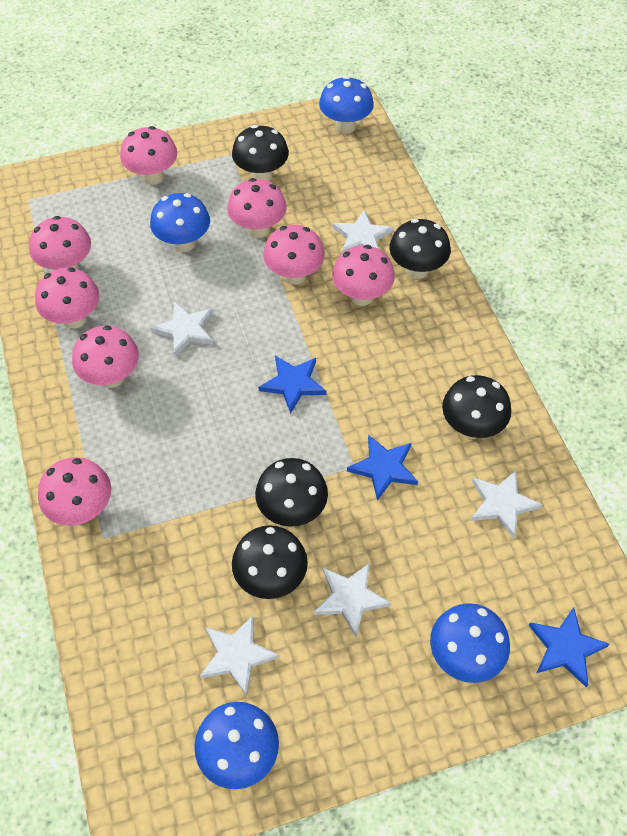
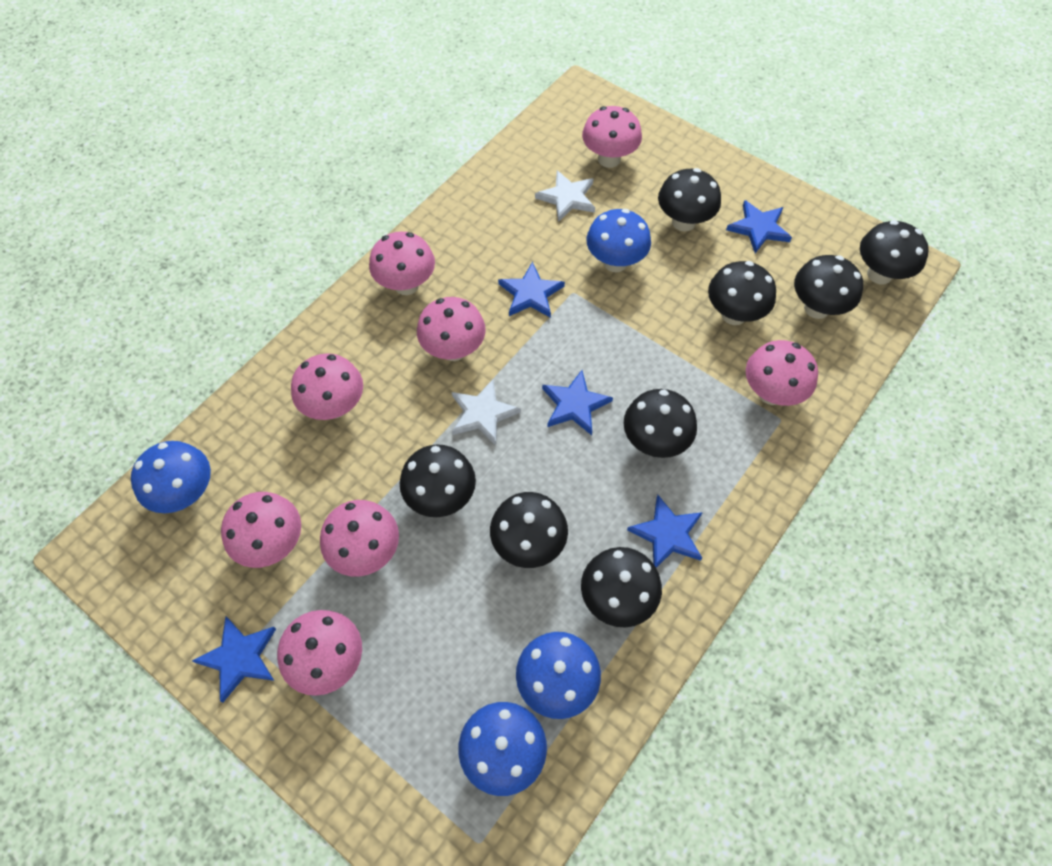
black mushroom: [232,125,289,181] [232,525,308,599] [255,458,328,527] [389,219,451,279] [442,375,511,439] = 5 -> [400,444,476,517] [490,492,568,568] [581,547,662,628] [624,389,697,458] [658,168,721,231] [708,261,776,325] [794,255,863,319] [860,220,929,284] = 8
blue star: [259,356,326,414] [347,435,418,501] [529,607,610,687] = 3 -> [192,616,276,702] [498,262,565,318] [542,370,613,435] [627,495,703,568] [726,200,792,253] = 5
white star: [151,302,214,357] [200,615,279,696] [314,562,391,637] [333,210,393,253] [471,470,542,538] = 5 -> [452,379,521,445] [535,171,595,222] = 2

